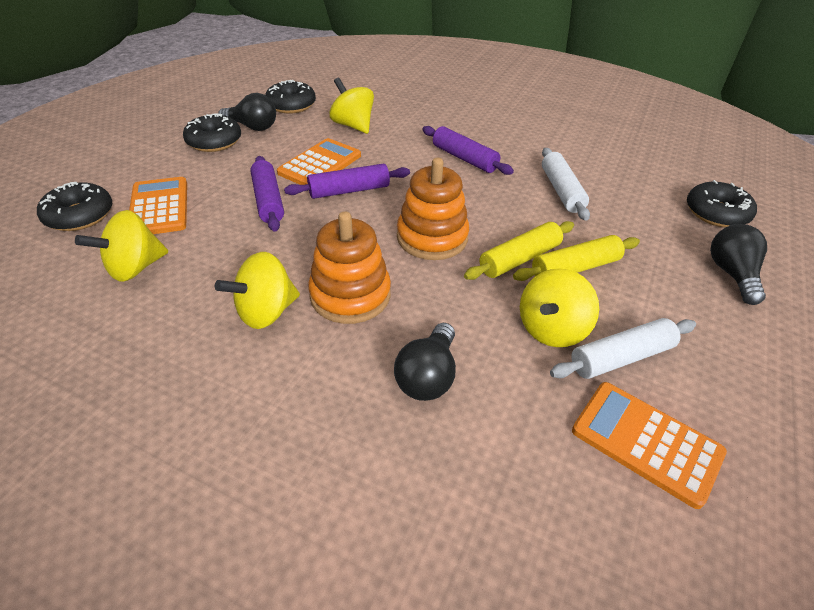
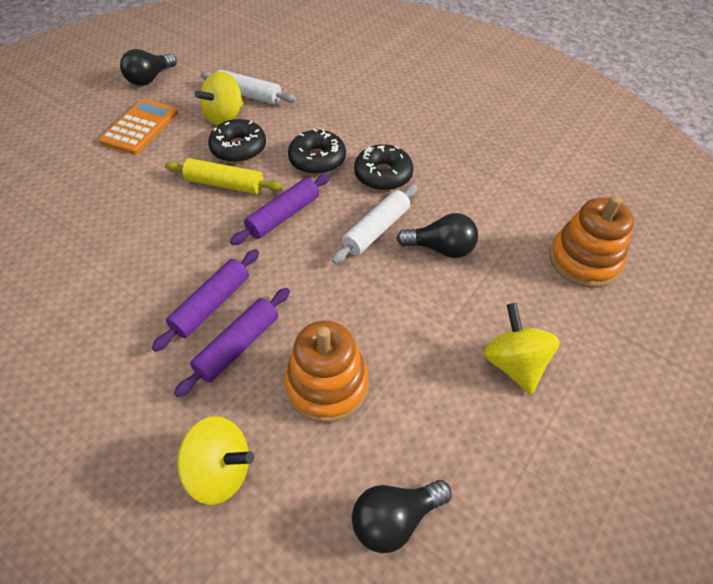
black donut: [37,182,112,231] [183,113,241,152] [265,80,316,114] [687,180,757,228] = 4 -> [208,119,266,163] [288,129,346,175] [354,144,413,191] = 3
orange calculator: [129,177,187,234] [277,138,361,185] [572,382,727,509] = 3 -> [99,99,178,155] = 1
yellow rolling pin: [464,221,574,280] [513,235,640,281] = 2 -> [165,158,283,194] = 1
yellow spinning top: [75,210,168,282] [215,252,300,329] [329,78,374,134] [520,268,599,347] = 4 -> [177,416,254,505] [195,71,244,125] [484,303,560,395] = 3

